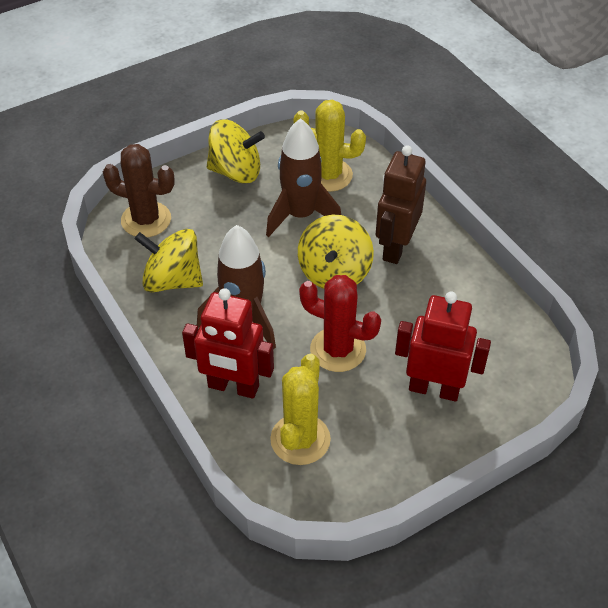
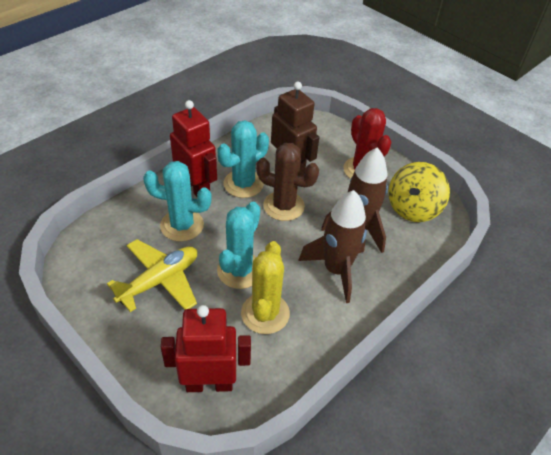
turquoise cactus: none = 0 -> [143,161,212,242] [217,120,269,198] [217,202,260,289] = 3
yellow cactus: [270,354,331,465] [294,100,366,192] = 2 -> [241,241,290,334] = 1
yellow plane: none = 0 -> [107,239,197,312] = 1
yellow spinning top: [135,229,203,293] [207,119,265,184] [298,215,374,289] = 3 -> [388,162,450,222] = 1

